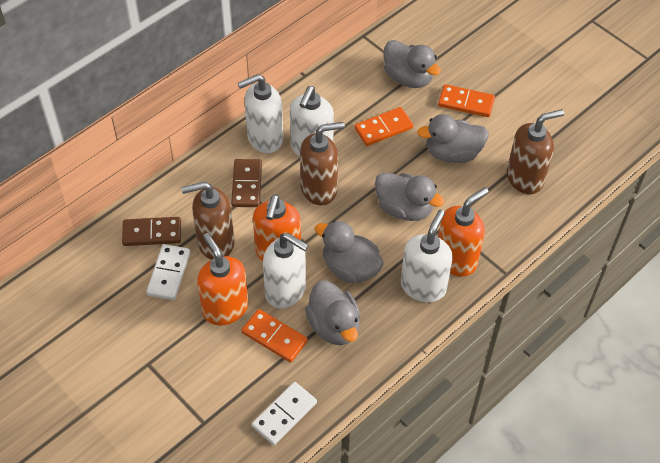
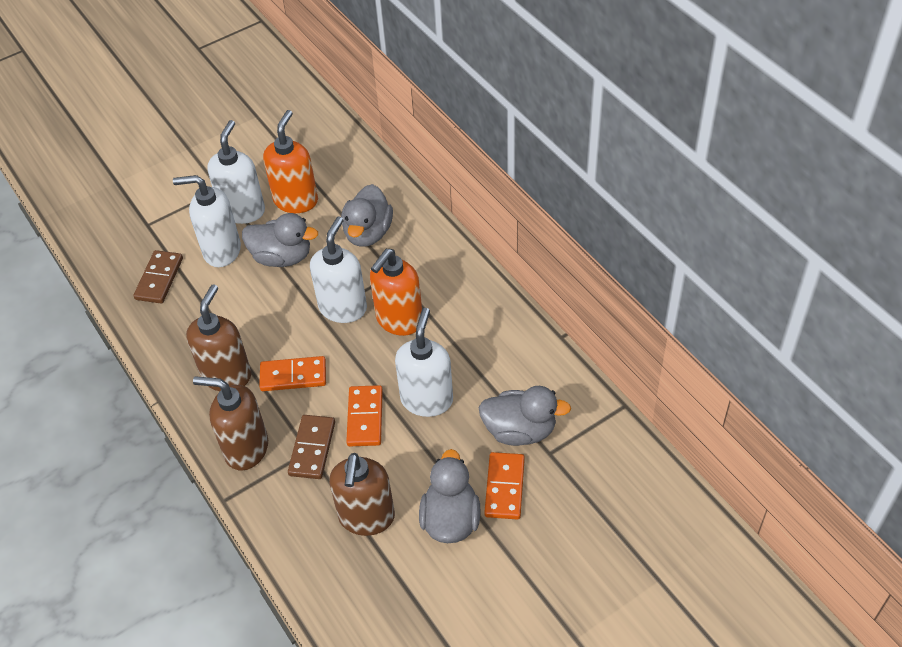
grey duck: [305,281,360,345] [315,221,384,284] [375,172,444,221] [383,40,441,88] [417,114,489,163] = 5 -> [242,213,318,267] [341,184,393,247] [419,449,481,543] [479,386,571,446] = 4
orange soap dispenser: [197,233,248,326] [253,194,301,261] [438,187,489,277] = 3 -> [263,110,318,213] [370,249,422,336] = 2
white domino: [146,244,190,300] [252,382,317,445] = 2 -> none = 0

